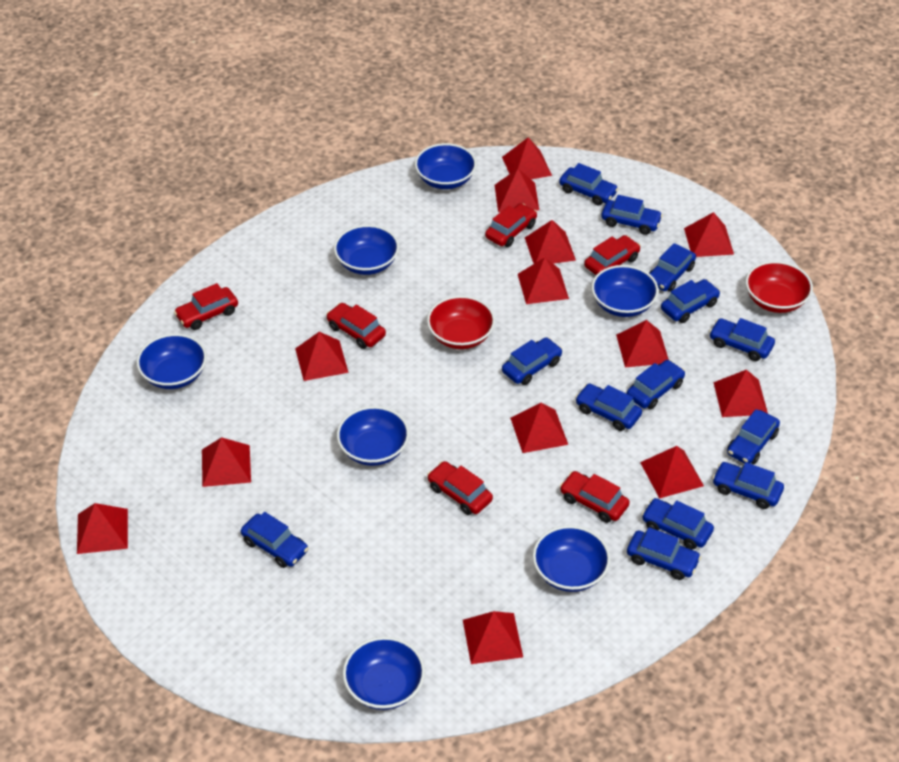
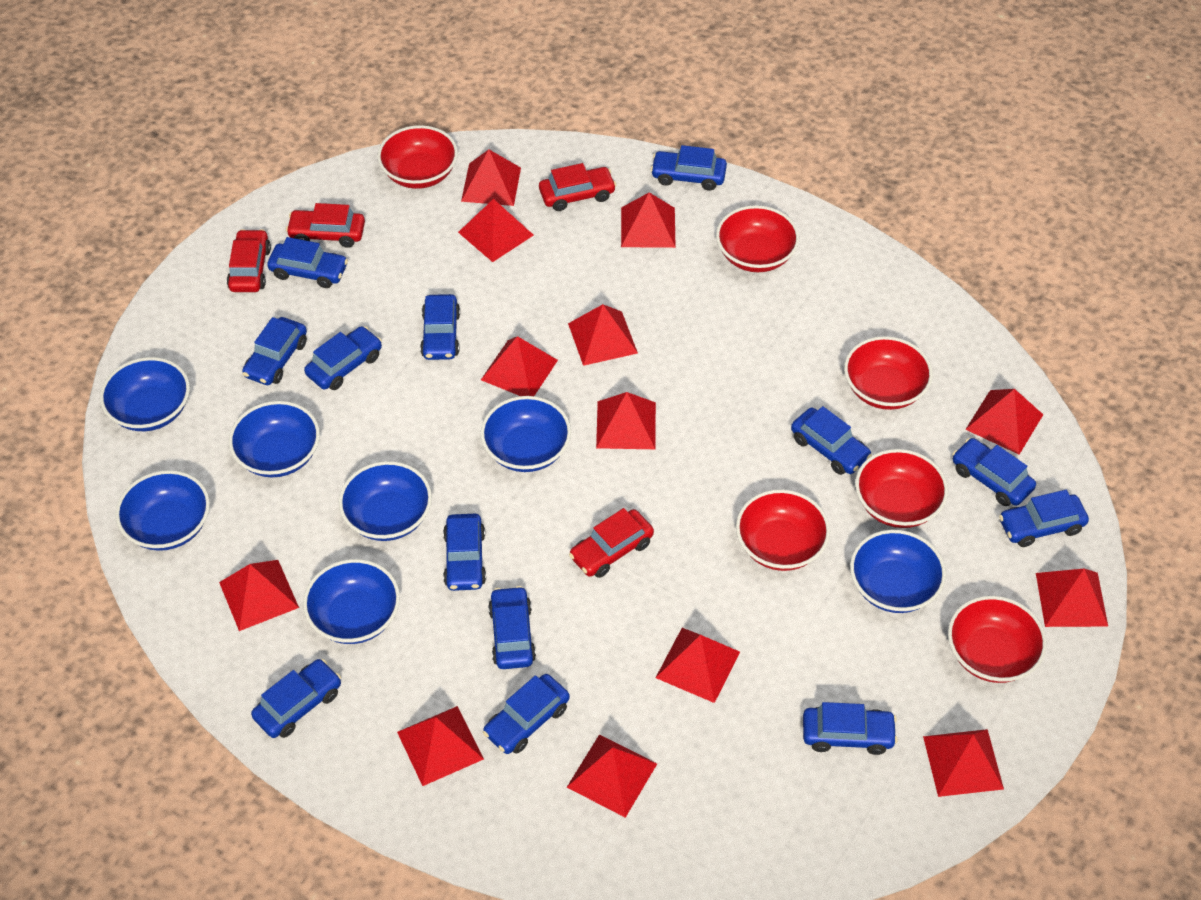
red bowl: [427,296,495,349] [745,261,813,313] = 2 -> [377,125,458,189] [716,205,799,272] [736,489,830,571] [844,336,933,410] [855,449,948,528] [948,596,1047,683] = 6
red car: [174,283,238,330] [326,303,386,349] [427,461,493,515] [485,203,537,247] [560,471,630,523] [584,235,641,275] = 6 -> [227,229,271,292] [286,203,365,248] [539,163,616,211] [569,508,654,578] = 4

